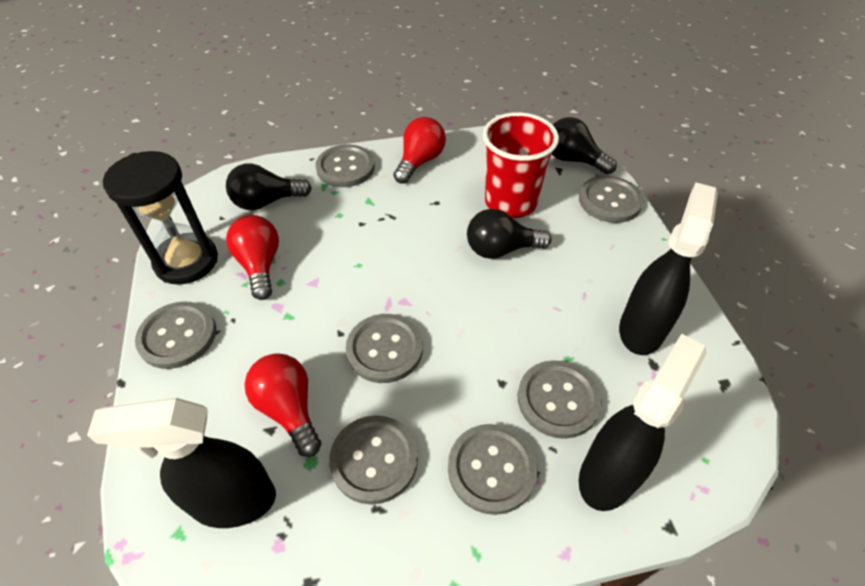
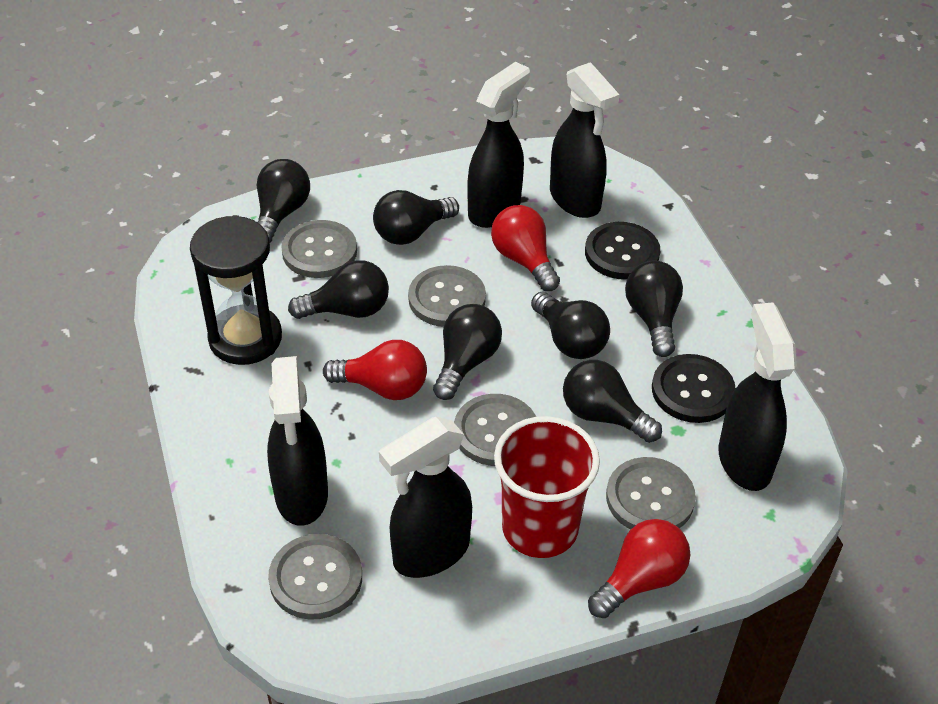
black button: none = 0 -> [585,222,660,280] [652,354,735,423] = 2
black light bulb: [226,163,312,210] [467,209,552,259] [552,117,617,174] = 3 -> [256,159,310,243] [288,260,389,319] [373,190,459,245] [433,304,502,400] [531,292,610,359] [563,360,662,443] [625,261,683,357] = 7
black spray bottle: [87,398,276,528] [579,333,707,511] [619,182,718,355] = 3 -> [267,356,328,526] [379,417,472,578] [467,62,530,228] [550,62,619,218] [718,302,797,491] = 5
grey button: [135,301,216,369] [315,144,375,187] [329,415,418,504] [346,314,423,383] [448,424,537,515] [518,360,602,439] [579,176,643,223] = 7 -> [268,534,362,620] [281,220,357,278] [408,265,486,327] [454,394,536,466] [606,457,696,529] = 5

